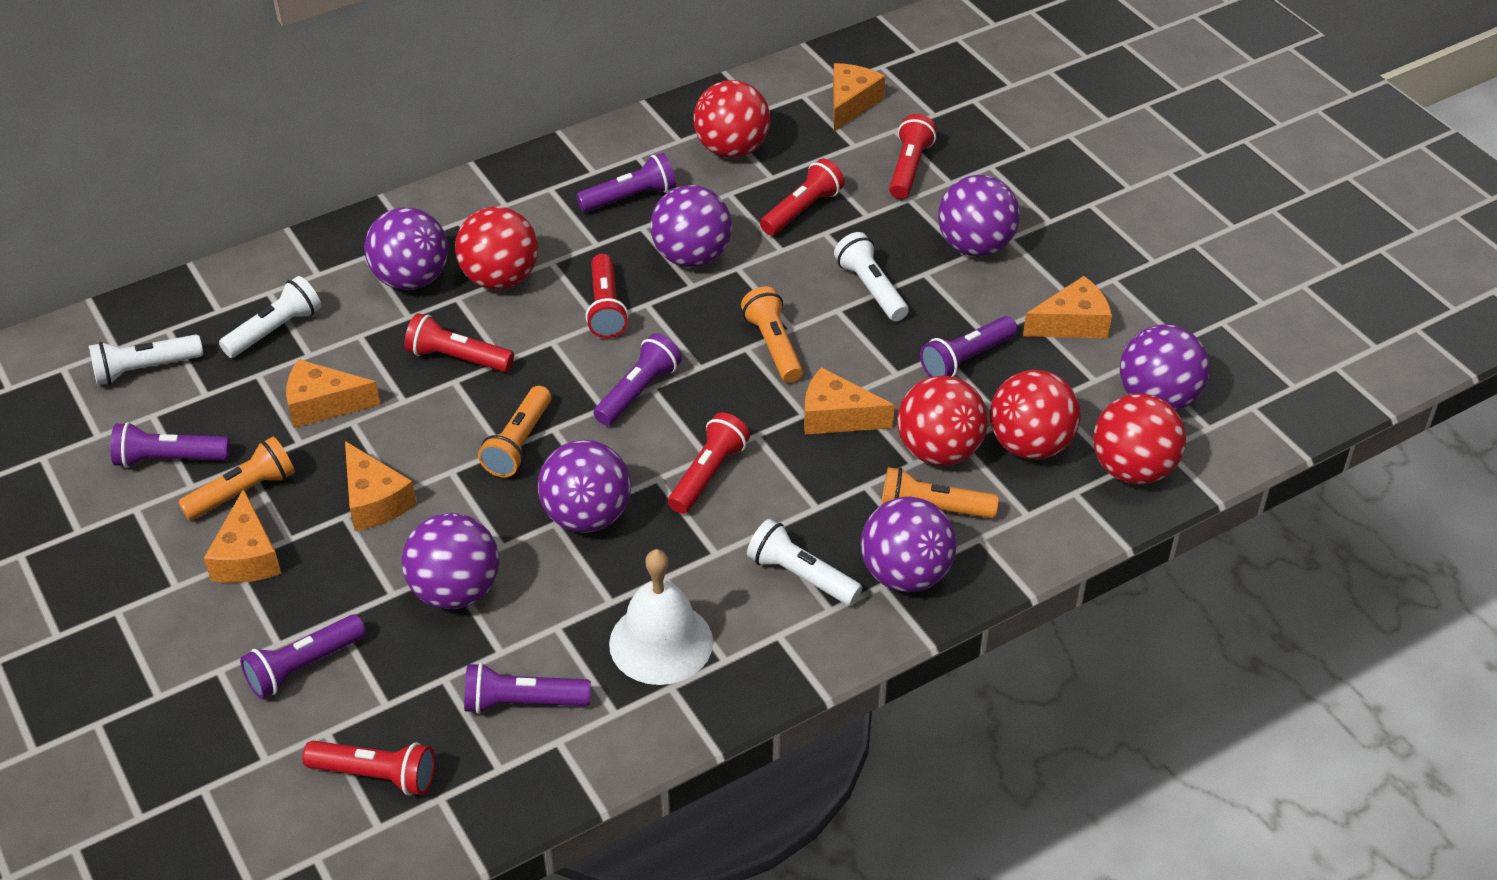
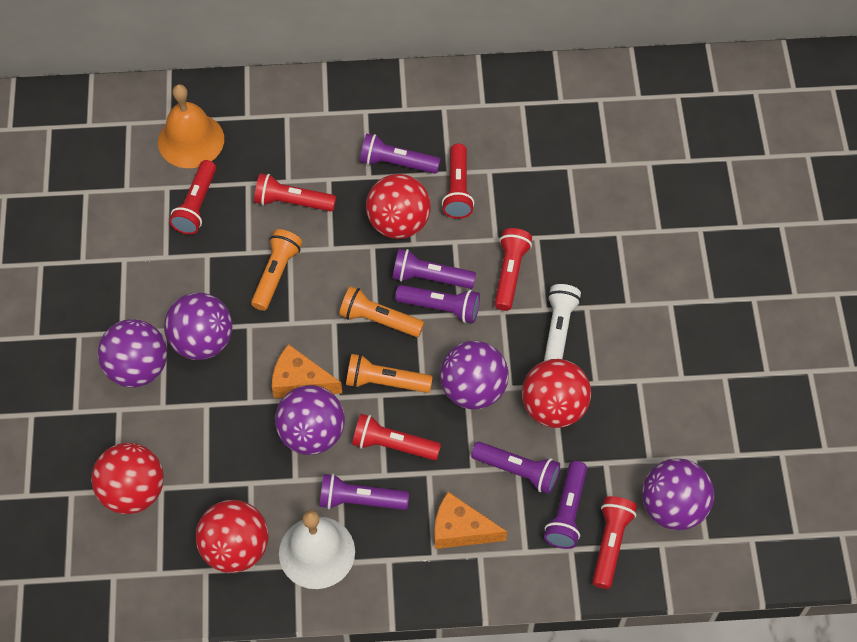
orange bell: none = 0 -> [158,84,224,168] = 1
orange cheese: [204,489,281,583] [286,359,380,428] [345,441,417,531] [804,367,895,435] [833,63,885,131] [1023,276,1112,338] = 6 -> [272,344,342,398] [434,492,507,549] = 2
orange flashlight: [178,436,295,520] [478,386,551,477] [741,286,803,383] [881,467,999,518] = 4 -> [251,229,302,311] [339,286,424,337] [346,354,433,393] = 3
purple ball: [364,207,448,290] [402,513,499,609] [538,440,631,533] [650,185,732,267] [861,496,957,592] [938,175,1020,256] [1120,324,1209,411] = 7 -> [98,319,167,388] [164,293,233,360] [275,385,345,455] [440,341,509,409] [642,458,714,530] = 5
red ball: [455,207,538,290] [693,80,770,158] [897,376,988,466] [990,370,1081,460] [1093,393,1186,485] = 5 -> [91,443,164,514] [196,500,269,573] [366,174,431,239] [522,359,591,428] = 4
white flashlight: [89,335,203,385] [219,276,321,358] [747,519,862,606] [834,232,909,321] = 4 -> [544,284,581,361] = 1

